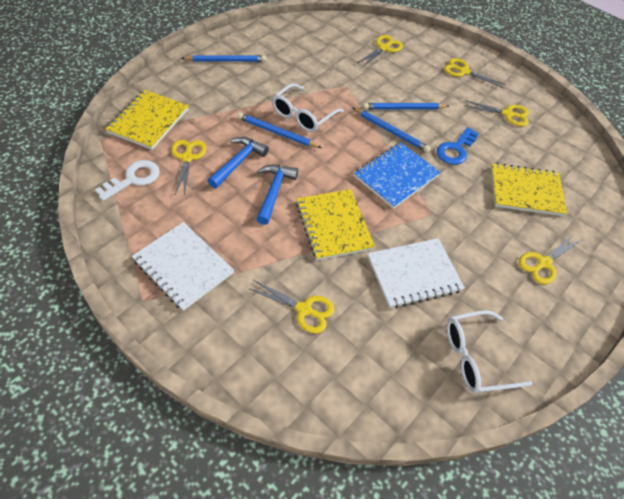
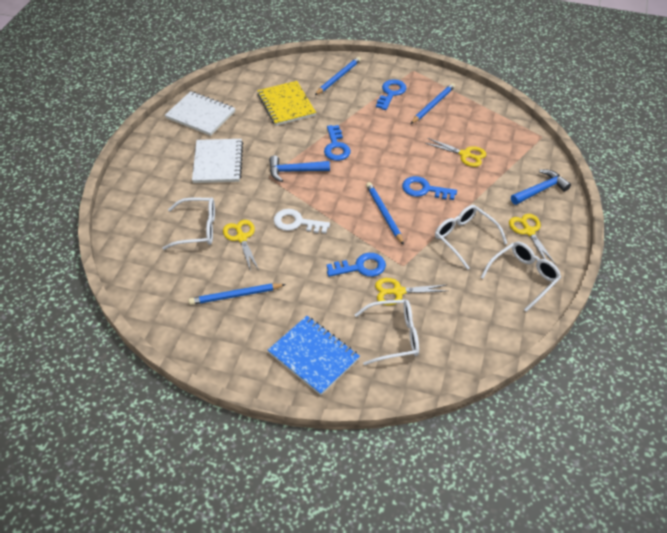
blue key: [437,127,479,165] = 1 -> [324,125,351,161] [327,253,386,277] [376,79,407,110] [402,176,457,200] = 4
white glasses: [272,83,344,132] [447,310,533,393] = 2 -> [162,198,215,250] [355,299,419,365] [435,205,507,270] [480,242,561,312] = 4
yellow notebook: [105,90,188,150] [296,189,375,261] [491,163,567,216] = 3 -> [257,81,316,126] = 1
yellow scissors: [171,140,206,196] [248,280,334,333] [357,35,403,67] [444,58,506,88] [464,100,529,126] [519,234,581,284] = 6 -> [223,220,259,271] [375,278,446,305] [425,138,486,167] [509,214,555,264] = 4

